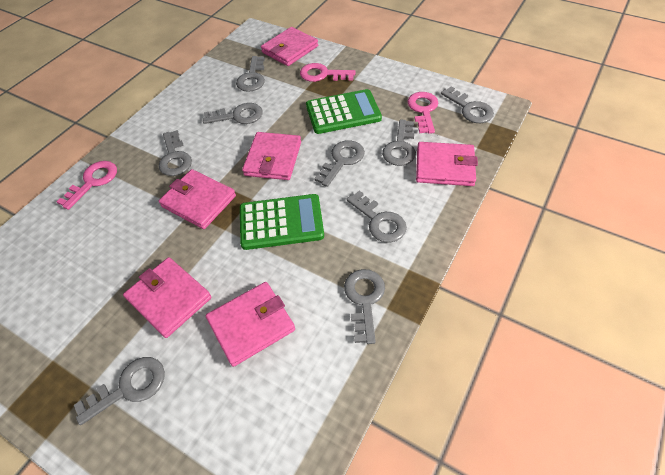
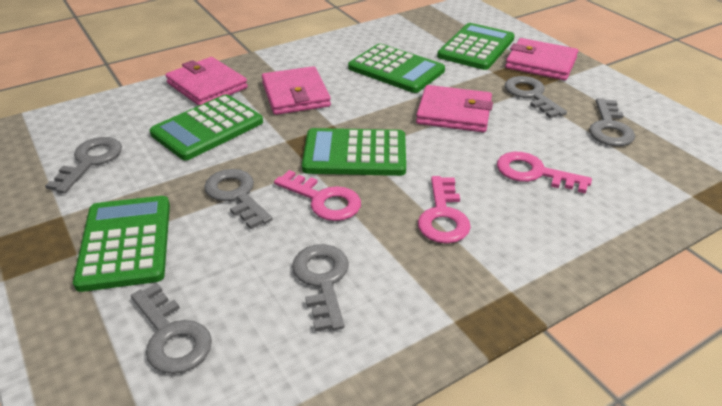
green calculator: [240,194,324,250] [306,89,382,134] = 2 -> [73,196,170,292] [150,94,263,160] [302,128,406,176] [348,43,445,93] [437,23,515,70] = 5
grey key: [74,357,165,425] [159,130,192,176] [203,103,263,124] [236,56,265,92] [314,140,365,187] [344,269,385,344] [346,191,407,243] [382,119,416,166] [441,86,494,123] = 9 -> [45,137,122,193] [131,283,212,374] [204,169,273,229] [292,244,349,332] [505,76,567,118] [589,98,635,146] = 6
pink wallet: [123,257,212,338] [159,169,236,229] [206,282,295,367] [242,132,301,180] [261,27,318,66] [416,142,478,186] = 6 -> [165,57,248,106] [262,66,331,115] [416,85,493,132] [505,38,578,80] = 4

